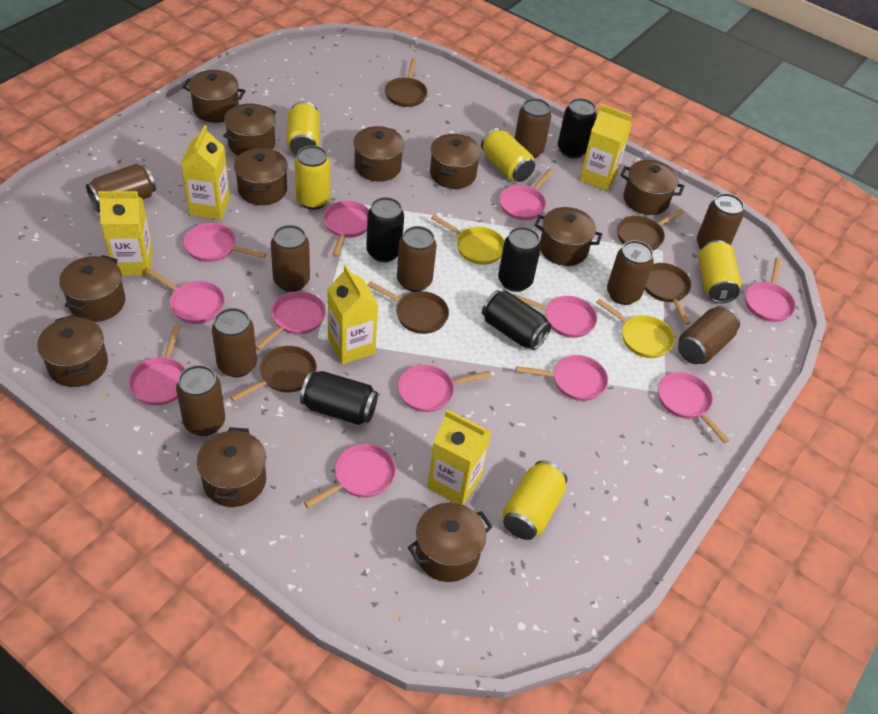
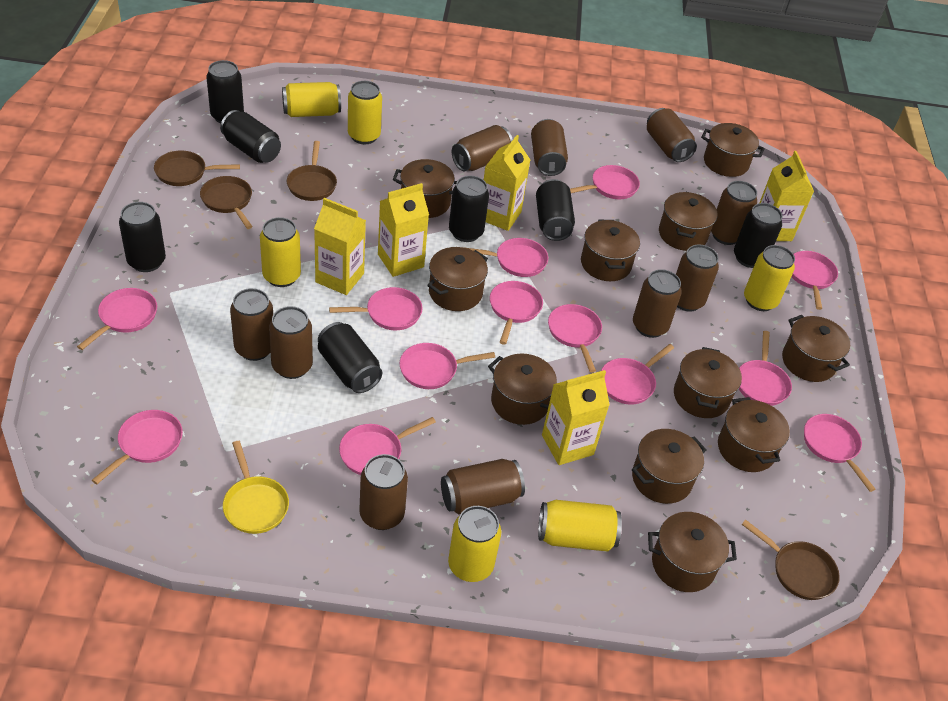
black can: [300,371,378,425] [366,197,404,262] [482,290,552,350] [498,227,541,292] [558,98,597,158] = 5 -> [119,202,166,272] [206,60,244,124] [220,110,281,163] [318,322,382,393] [449,176,489,242] [536,179,575,241] [734,203,783,268] = 7
brown can: [86,164,156,213] [176,365,225,436] [212,308,257,377] [271,225,310,292] [397,226,437,292] [514,98,551,158] [607,240,654,305] [678,306,740,364] [697,193,744,249] = 9 -> [230,288,273,361] [269,306,313,379] [359,454,408,530] [441,459,525,514] [452,125,513,171] [531,119,568,176] [633,269,682,338] [647,108,697,162] [676,245,719,312] [711,181,757,245] = 10
brown pan: [230,346,317,402] [367,281,449,334] [385,58,428,107] [617,209,685,251] [645,263,692,325] = 5 -> [154,151,240,186] [200,176,253,229] [287,141,337,201] [742,519,840,600] = 4
pink pan: [128,325,186,405] [146,269,225,324] [184,223,266,262] [256,291,326,351] [304,444,396,508] [323,201,369,257] [398,365,491,412] [499,169,554,220] [513,294,597,338] [516,355,608,401] [658,372,730,443] [745,258,796,322] = 12 -> [77,288,157,350] [92,410,183,484] [329,287,423,330] [339,417,436,475] [400,343,495,389] [463,238,548,277] [490,281,543,345] [548,304,602,372] [570,165,640,199] [601,344,674,405] [739,331,792,406] [791,251,838,310] [804,414,876,492] = 13
yellow can: [287,101,320,156] [295,145,330,210] [481,128,535,182] [503,461,567,540] [698,240,741,303] = 5 -> [260,217,301,287] [282,82,341,117] [348,81,382,144] [448,506,501,582] [538,500,622,552] [744,245,795,311] = 6
yellow pan: [431,215,505,265] [596,298,675,358] = 2 -> [223,441,289,534] = 1

